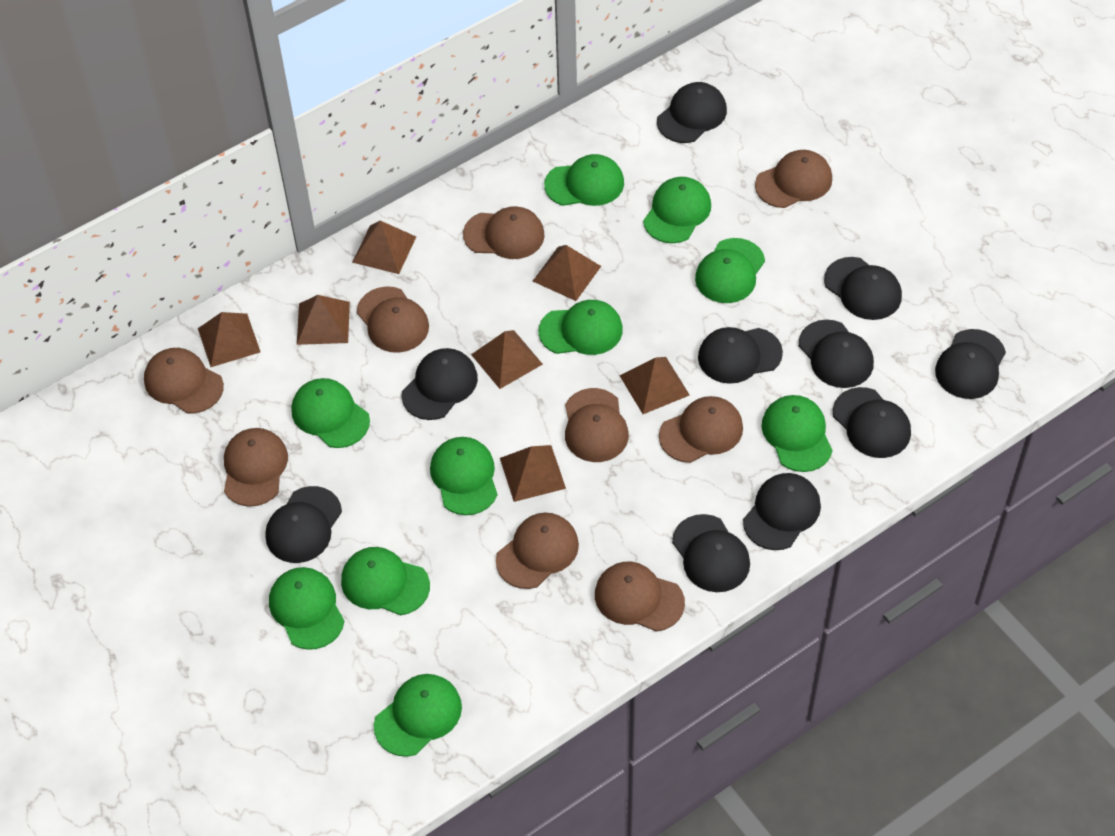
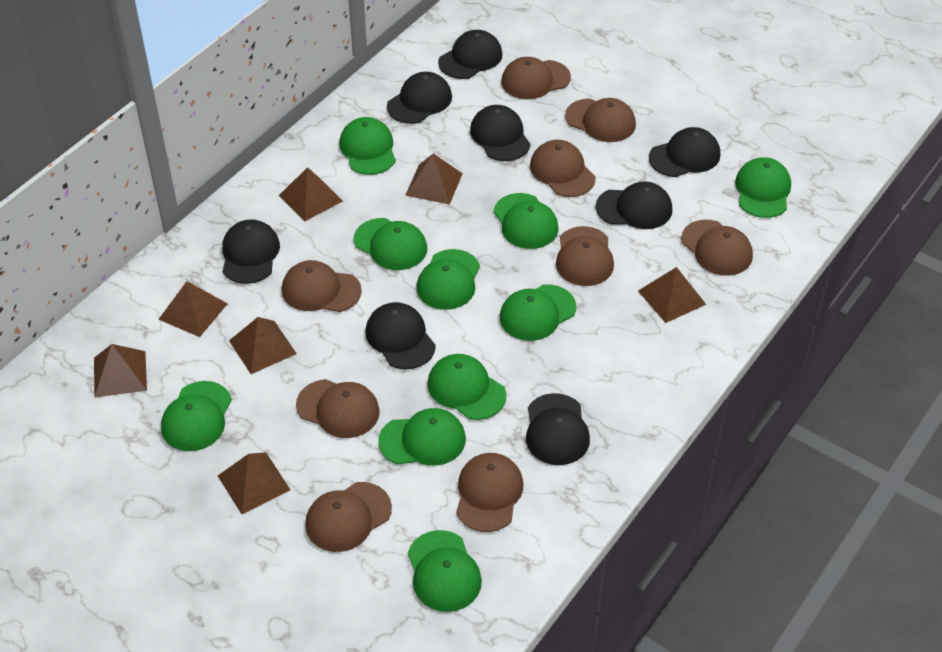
black cap: [265,486,342,563] [402,348,478,420] [657,82,727,143] [672,514,750,592] [698,327,783,384] [743,473,821,550] [799,319,874,388] [824,257,902,320] [833,387,911,458] [935,329,1006,399] = 10 -> [222,219,280,284] [365,302,436,369] [387,72,452,124] [438,30,502,79] [470,105,531,161] [526,393,590,465] [596,181,672,229] [649,127,720,177] = 8

